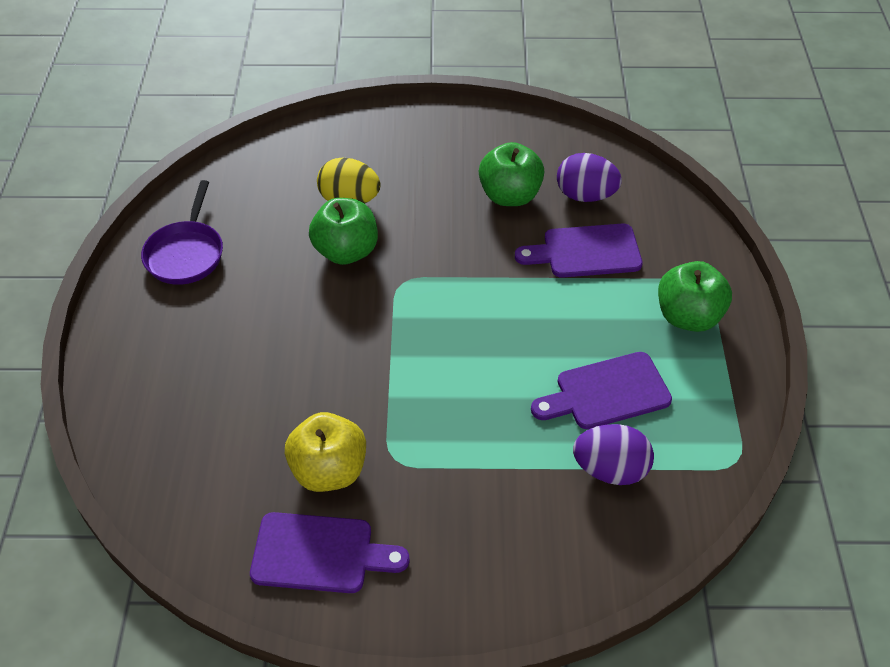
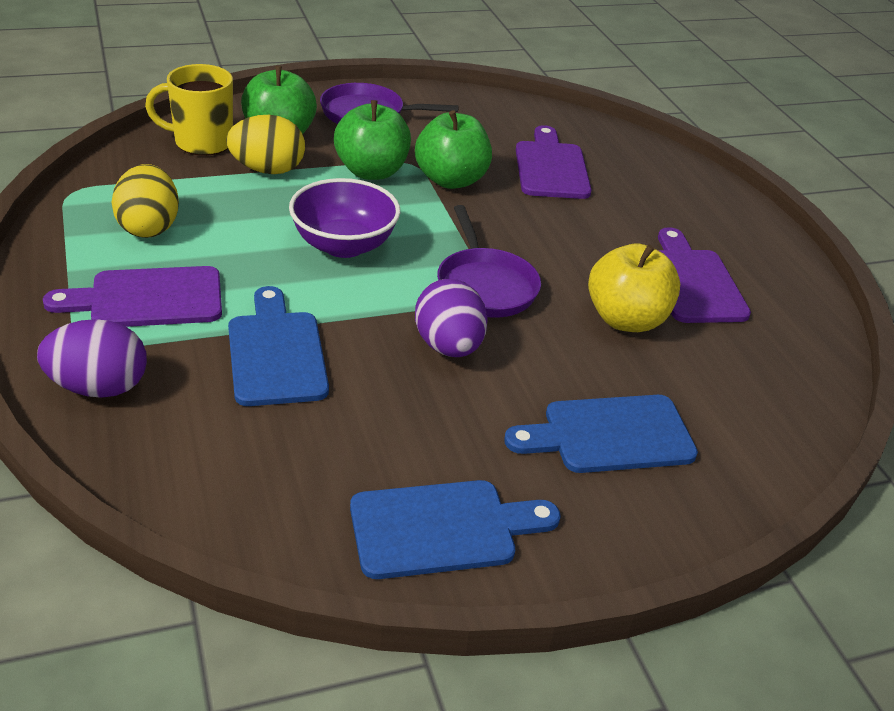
blue cutting board: none = 0 -> [228,286,329,406] [350,480,561,579] [504,395,698,473] = 3
purple bowl: none = 0 -> [289,178,400,258] = 1
purple pan: [141,180,223,285] = 1 -> [320,83,459,124] [437,205,541,318] = 2
yellow egg: [317,158,381,204] = 1 -> [112,164,179,238] [226,115,305,174] = 2
yellow mug: none = 0 -> [145,64,233,156] = 1

